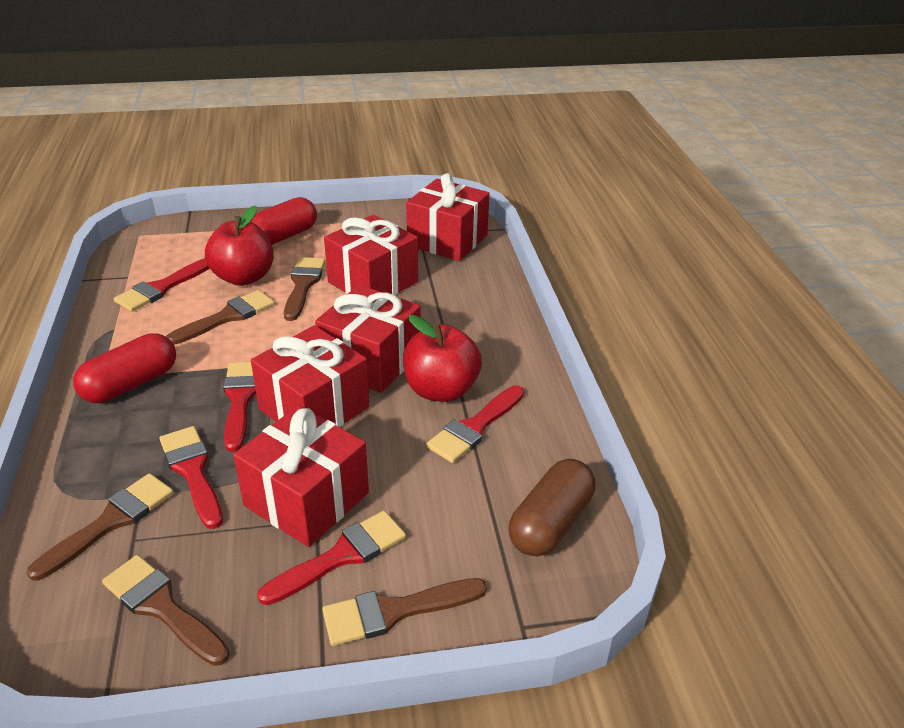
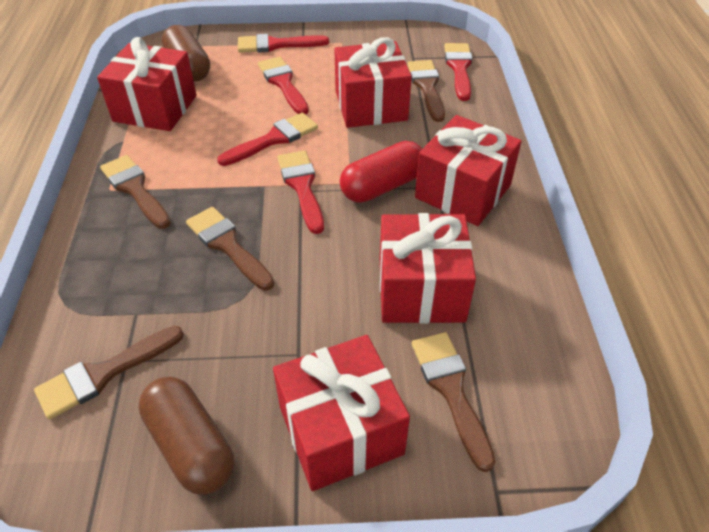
brown capsule: [509,459,596,556] = 1 -> [139,377,234,495] [162,25,210,82] = 2
red apple: [205,205,274,286] [403,315,482,402] = 2 -> none = 0
red capsule: [73,333,176,403] [251,197,317,245] = 2 -> [340,141,422,203] = 1

